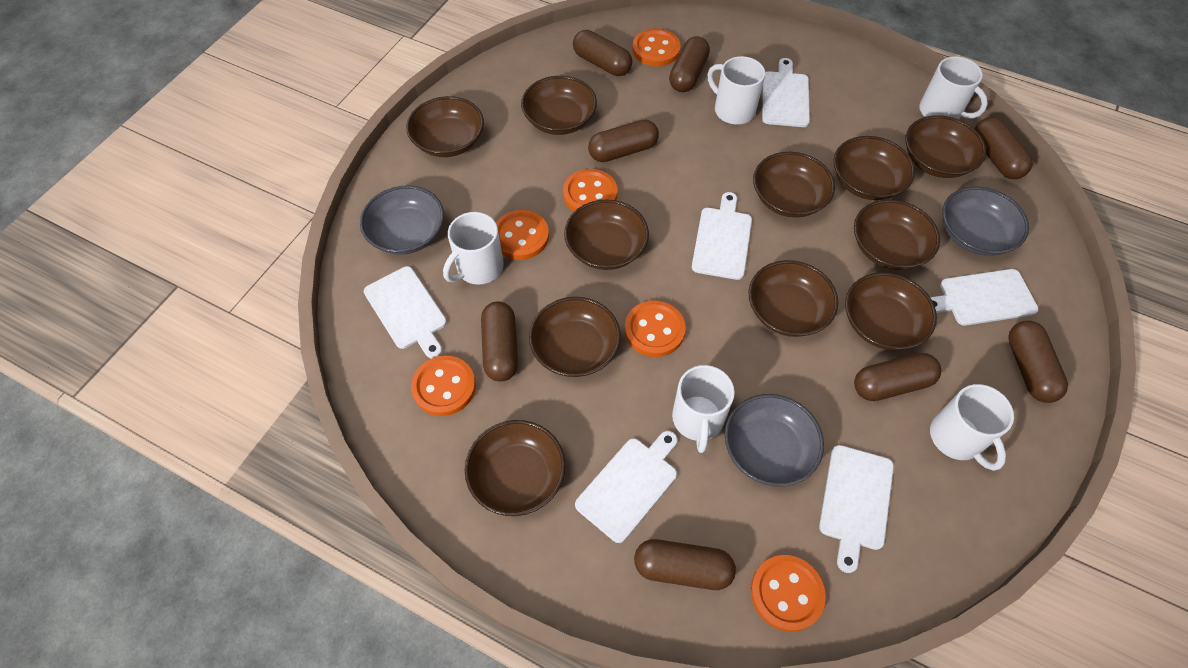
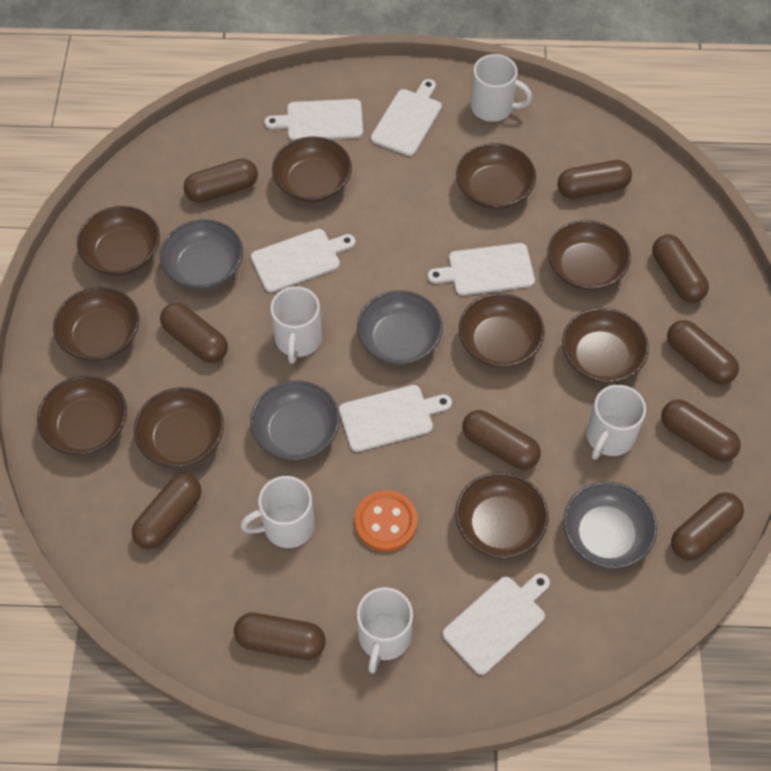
brown bowl: [406,96,484,157] [465,420,565,516] [521,76,597,135] [529,297,621,377] [564,199,649,270] [749,260,838,337] [753,152,835,218] [834,136,915,200] [845,272,937,350] [854,199,940,270] [905,116,986,178] = 11 -> [37,375,127,455] [53,287,139,361] [77,206,160,276] [134,387,224,468] [272,137,352,202] [455,472,548,558] [456,143,536,209] [459,293,545,368] [547,220,631,291] [562,308,649,383] = 10
brown capsule: [481,301,518,381] [573,30,632,76] [588,119,659,162] [634,539,736,590] [669,36,710,92] [854,353,941,401] [975,117,1033,179] [1008,321,1068,403] = 8 -> [132,474,201,549] [160,303,228,363] [183,158,258,203] [234,613,326,660] [462,410,541,470] [557,160,632,199] [652,235,709,303] [661,399,741,462] [667,320,739,385] [671,492,744,560] = 10
grey bowl: [360,186,444,255] [725,394,824,487] [942,187,1029,256] = 3 -> [160,219,243,290] [250,380,340,460] [357,291,443,365] [563,482,657,569] = 4
orange button: [411,356,476,416] [496,210,549,260] [563,169,617,211] [625,301,686,357] [632,29,681,66] [751,555,826,632] = 6 -> [355,490,418,552] = 1

